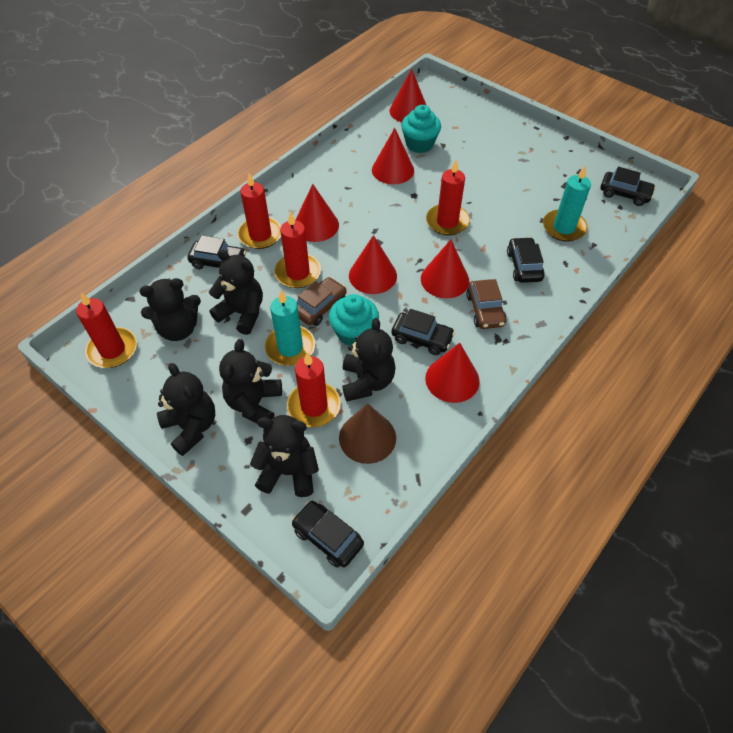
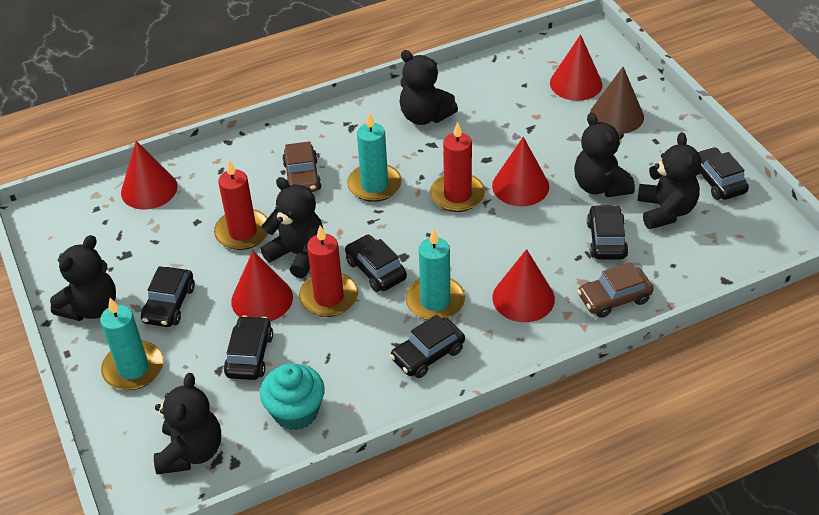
black car: [188,235,246,269] [292,501,364,568] [391,309,455,355] [507,237,545,283] [601,167,656,206] = 5 -> [141,266,195,327] [224,316,273,380] [345,234,407,292] [390,315,465,378] [587,205,628,260] [698,147,749,200] = 6
red candle: [76,292,137,368] [238,173,281,249] [274,212,321,288] [287,353,341,427] [426,160,470,235] = 5 -> [214,160,268,250] [299,225,358,317] [430,122,485,212] = 3
red cone: [296,184,339,242] [349,235,397,294] [372,128,414,184] [389,69,427,122] [421,240,469,299] [425,343,480,403] = 6 -> [121,141,178,209] [231,251,293,321] [492,137,549,206] [493,249,555,322] [550,35,602,101] = 5
turquoise candle: [265,290,315,366] [543,166,591,242] = 2 -> [100,298,164,390] [347,112,402,202] [405,229,465,320] = 3
turquoise cupcake: [329,294,379,346] [401,105,441,153] = 2 -> [260,363,325,430] = 1

